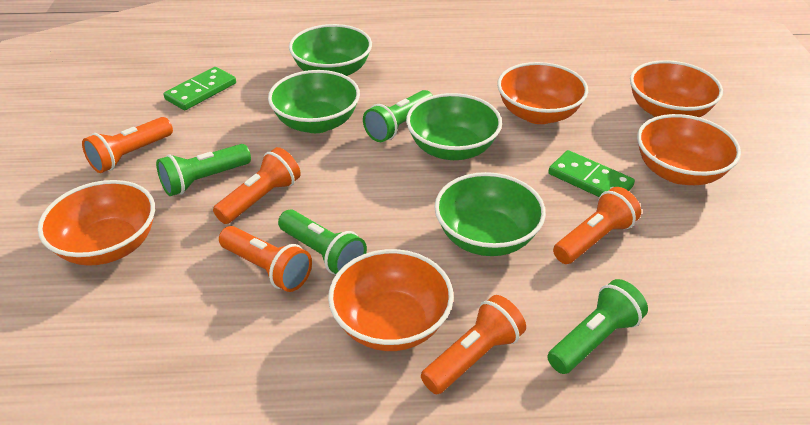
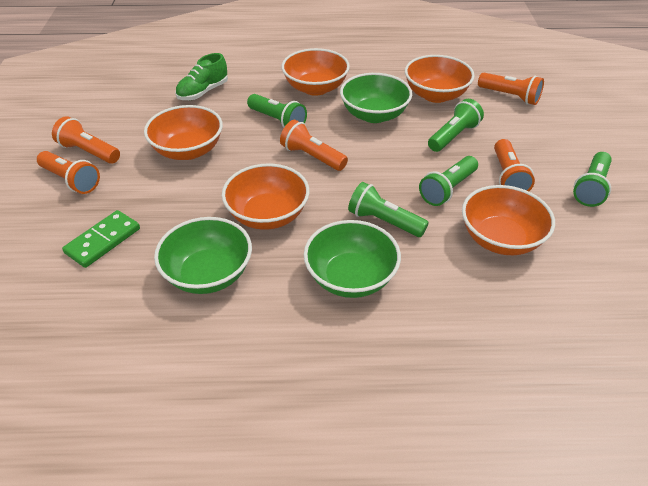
green bowl: [268,70,360,133] [289,24,372,76] [406,93,502,160] [434,172,546,256] = 4 -> [154,217,252,294] [304,220,401,298] [340,73,412,123] = 3
green domino: [163,67,236,110] [548,150,635,197] = 2 -> [62,210,140,268] = 1
green flashlight: [156,144,251,196] [278,210,367,274] [363,90,433,142] [547,279,648,374] = 4 -> [247,94,307,128] [348,182,429,237] [419,156,478,206] [428,99,484,152] [573,152,612,207] = 5
green shoe: none = 0 -> [175,53,228,100] = 1

